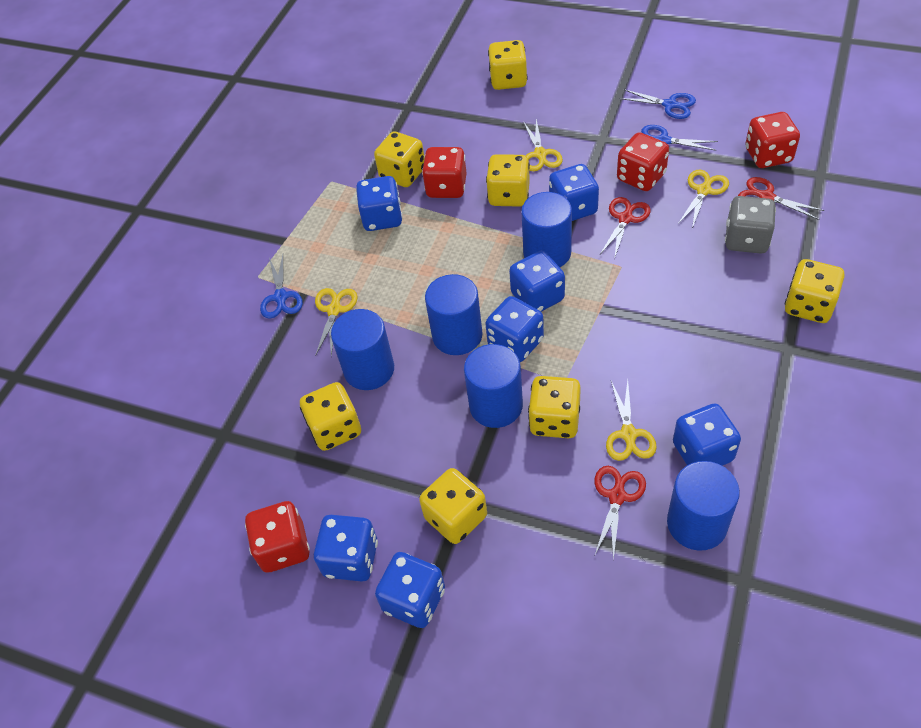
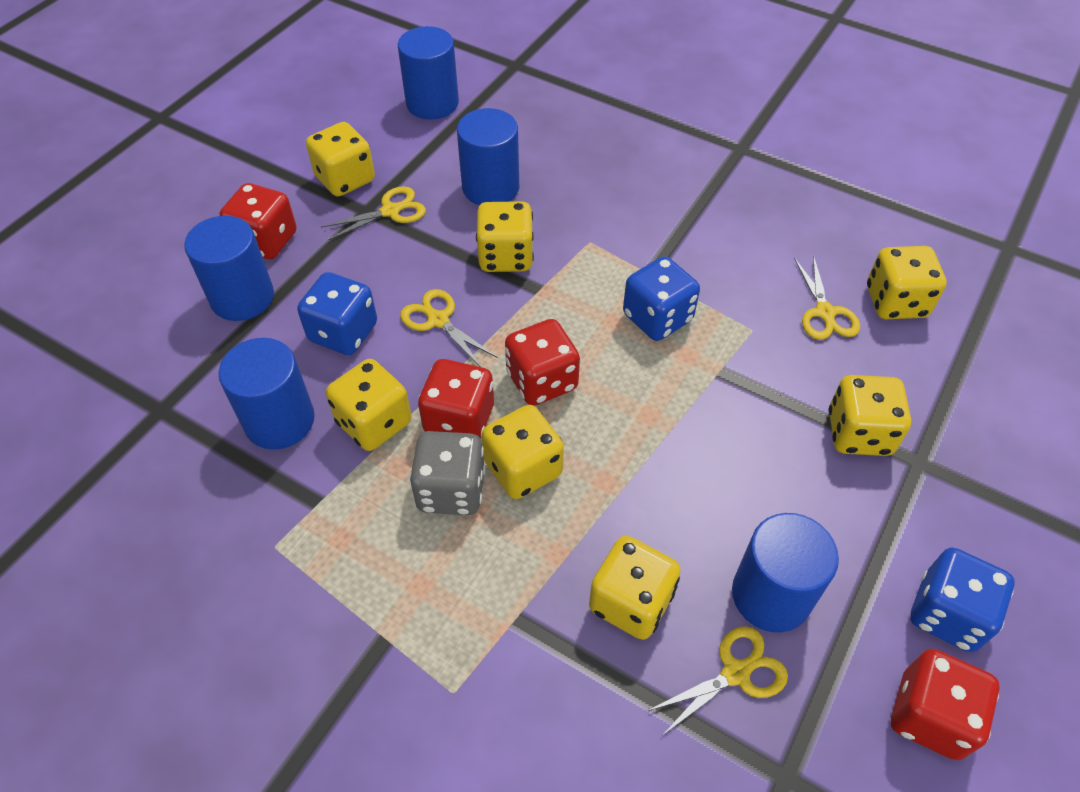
blue dice: [314,515,378,582] [356,176,403,231] [375,552,445,628] [485,296,544,362] [509,251,565,312] [549,164,599,221] [673,404,741,466] = 7 -> [297,272,377,355] [623,256,700,341] [910,547,1015,652] = 3
blue scissors: [260,255,303,319] [619,89,696,119] [641,125,718,150] = 3 -> none = 0
red scissors: [595,466,646,560] [600,197,651,259] [738,177,825,220] = 3 -> none = 0

